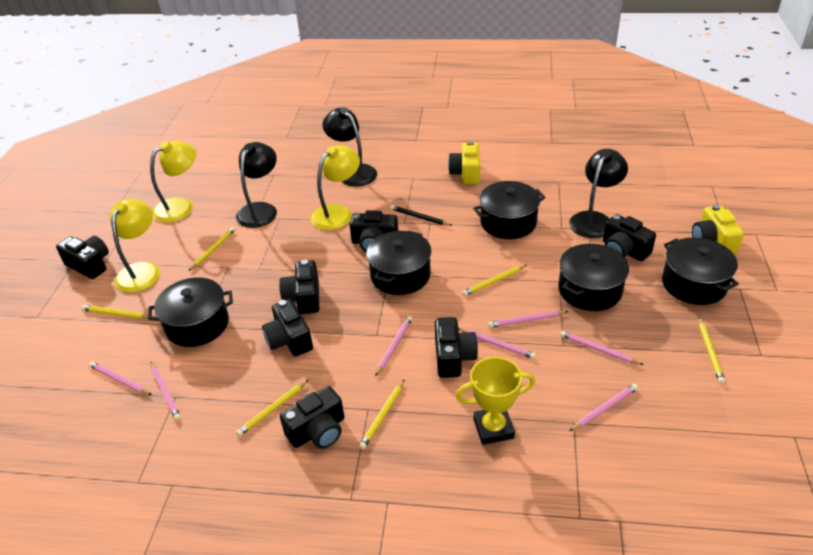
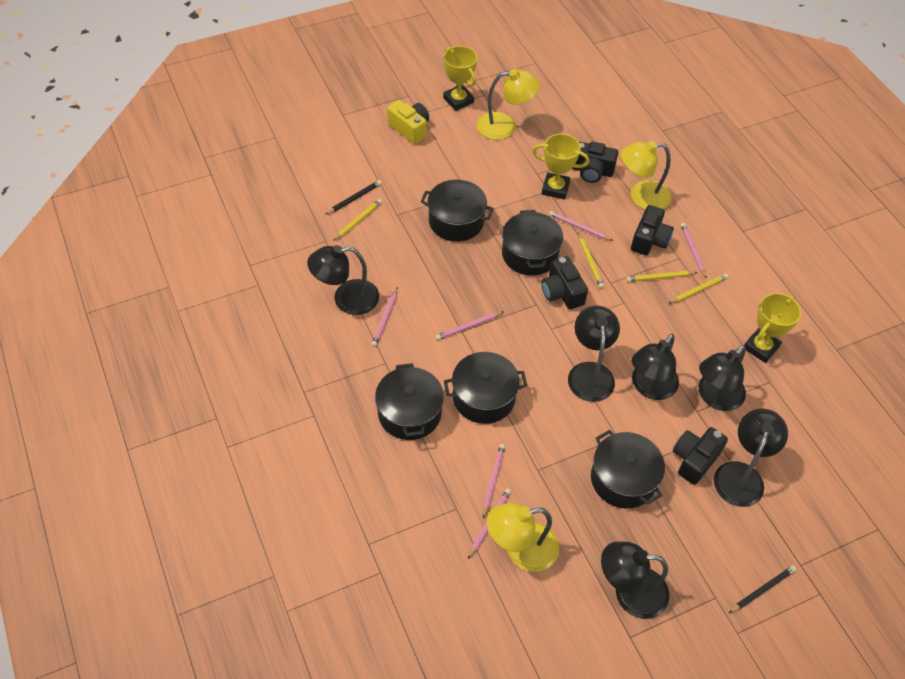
black camera: [56,236,109,279] [262,299,313,357] [279,260,319,314] [280,386,344,449] [350,210,398,252] [434,317,478,378] [603,214,656,261] = 7 -> [541,256,588,309] [572,141,618,183] [631,205,674,255] [673,427,728,485] = 4
black lamp: [236,142,277,228] [323,107,377,187] [569,149,628,238] = 3 -> [307,245,379,315] [568,306,620,402] [601,541,669,619] [631,334,679,400] [699,345,746,411] [714,409,788,507] = 6
black pencil: [390,205,452,226] = 1 -> [325,180,382,215] [729,565,797,613] = 2
pink pencil: [89,362,152,395] [151,362,181,421] [375,316,412,376] [458,328,536,359] [488,310,568,328] [560,331,644,365] [569,384,638,431] = 7 -> [371,287,398,347] [435,312,503,340] [468,489,511,559] [483,444,505,518] [549,211,613,241] [681,223,707,279] = 6
yellow camera: [448,141,480,184] [692,204,744,254] = 2 -> [387,100,429,144] = 1
yellow pencil: [81,305,148,319] [189,227,236,271] [236,380,309,436] [359,379,405,449] [462,265,527,296] [698,317,725,384] = 6 -> [333,199,382,241] [578,232,604,288] [627,271,698,282] [668,274,728,304] = 4
yellow trophy: [456,357,535,445] = 1 -> [443,46,477,111] [533,134,589,199] [744,293,801,363] = 3

